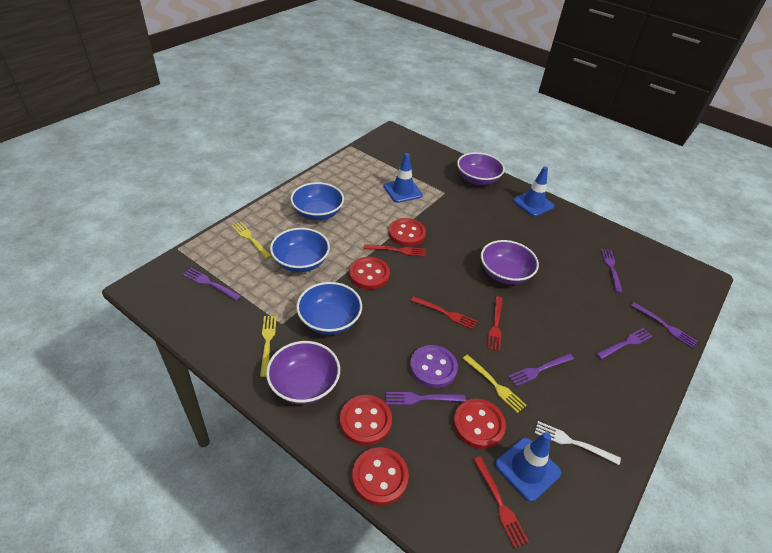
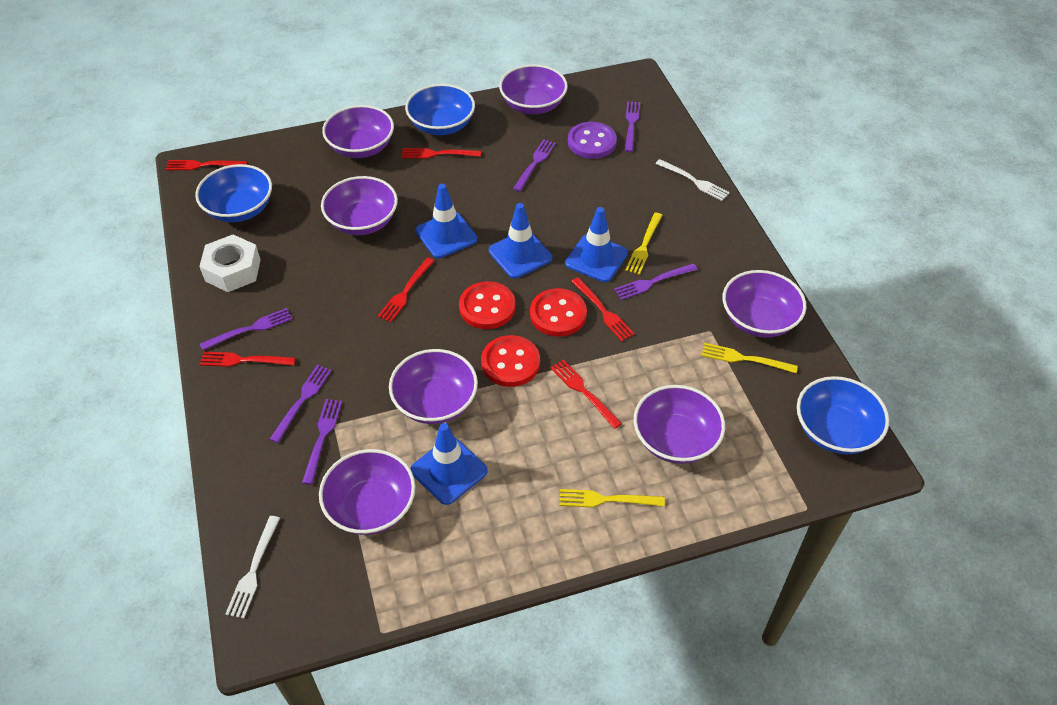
blue traffic cone: [384,153,423,203] [495,432,561,502] [513,167,555,217] = 3 -> [410,423,488,505] [416,184,478,258] [489,203,552,279] [565,207,628,282] = 4
purple bowl: [266,341,340,404] [457,152,505,185] [481,240,539,285] = 3 -> [319,449,415,535] [321,176,398,235] [322,105,394,158] [389,349,478,424] [499,64,568,114] [634,385,725,464] [723,270,806,338] = 7
red button: [340,395,392,445] [349,257,390,289] [352,447,409,505] [388,218,426,246] [453,399,506,449] = 5 -> [459,281,515,329] [481,335,540,387] [530,288,587,337] = 3
red fork: [364,244,426,257] [411,296,477,330] [473,456,529,549] [487,296,502,352] = 4 -> [166,160,247,170] [199,352,296,367] [378,258,434,322] [402,148,481,159] [551,359,622,429] [571,277,634,341] = 6
white fork: [535,421,621,465] = 1 -> [225,516,280,619] [656,159,730,201] = 2
white nut: none = 0 -> [199,235,261,292] = 1

